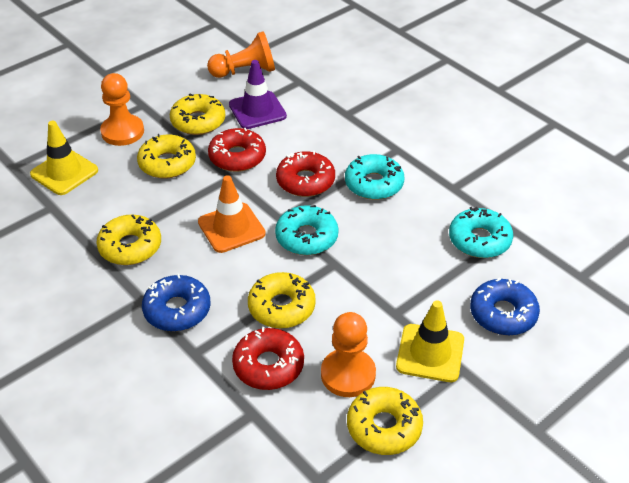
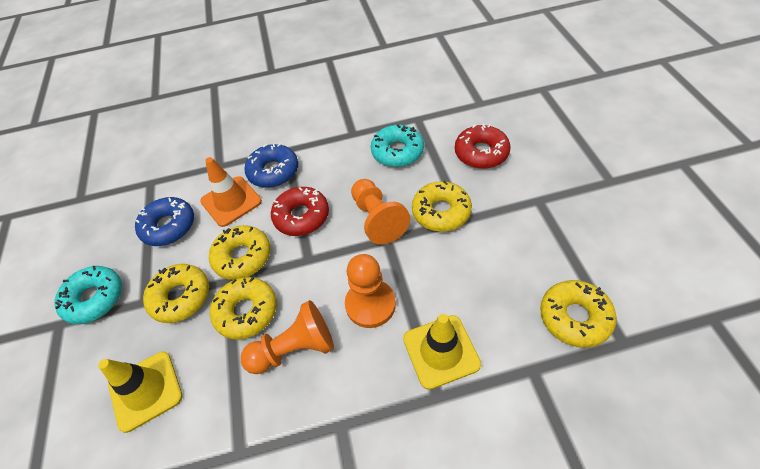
purple traffic cone: [229,60,287,129] = 1 -> none = 0
red donut: [208,128,266,172] [232,327,304,390] [276,151,335,197] = 3 -> [271,187,329,236] [455,124,511,169] = 2
turquoise donut: [275,205,339,255] [345,154,405,200] [449,207,513,258] = 3 -> [54,266,122,324] [371,124,424,167] = 2

